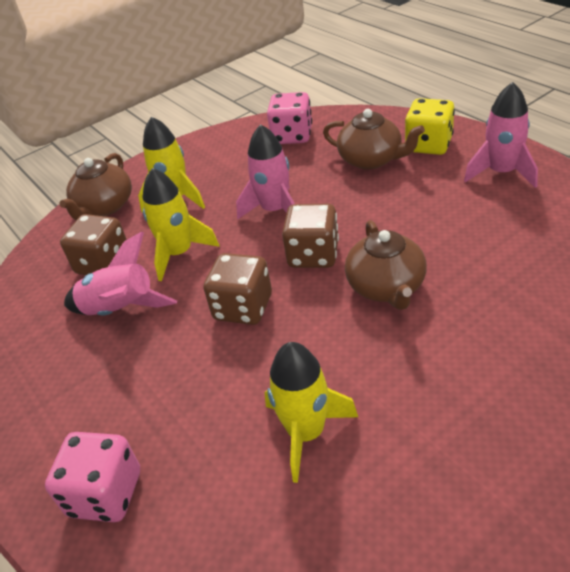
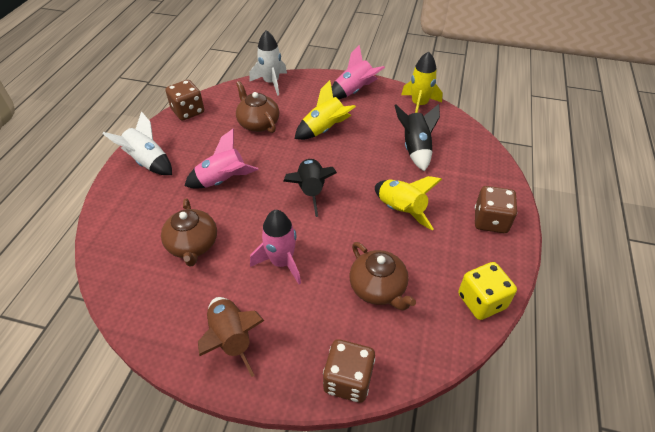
black rocket: none = 0 -> [283,159,337,217] [394,104,440,171] = 2
brown rocket: none = 0 -> [198,297,264,377] = 1
pink dice: [45,432,140,522] [267,92,312,144] = 2 -> none = 0
white rocket: none = 0 -> [102,111,172,175] [249,30,287,96] = 2

